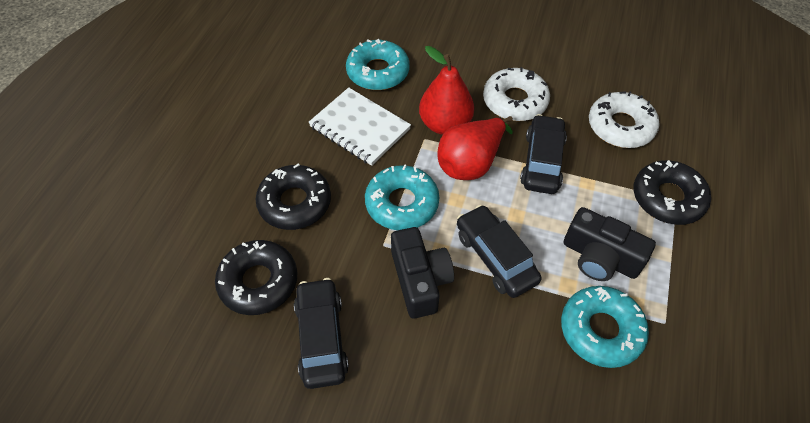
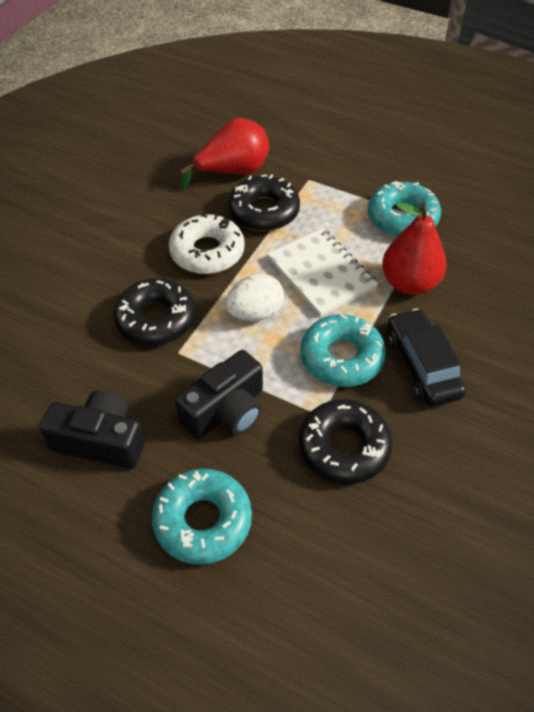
black car: [294,278,349,389] [457,205,541,298] [520,114,567,194] = 3 -> [387,309,466,406] = 1
white donut: [483,67,550,121] [589,91,659,148] = 2 -> [169,214,245,274] = 1
white egg: none = 0 -> [225,274,284,321] = 1

